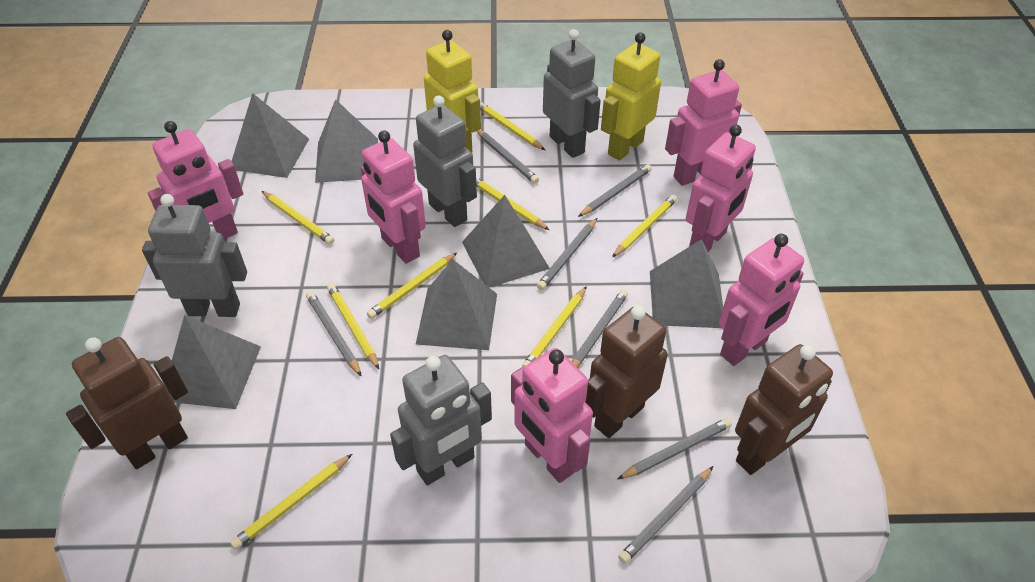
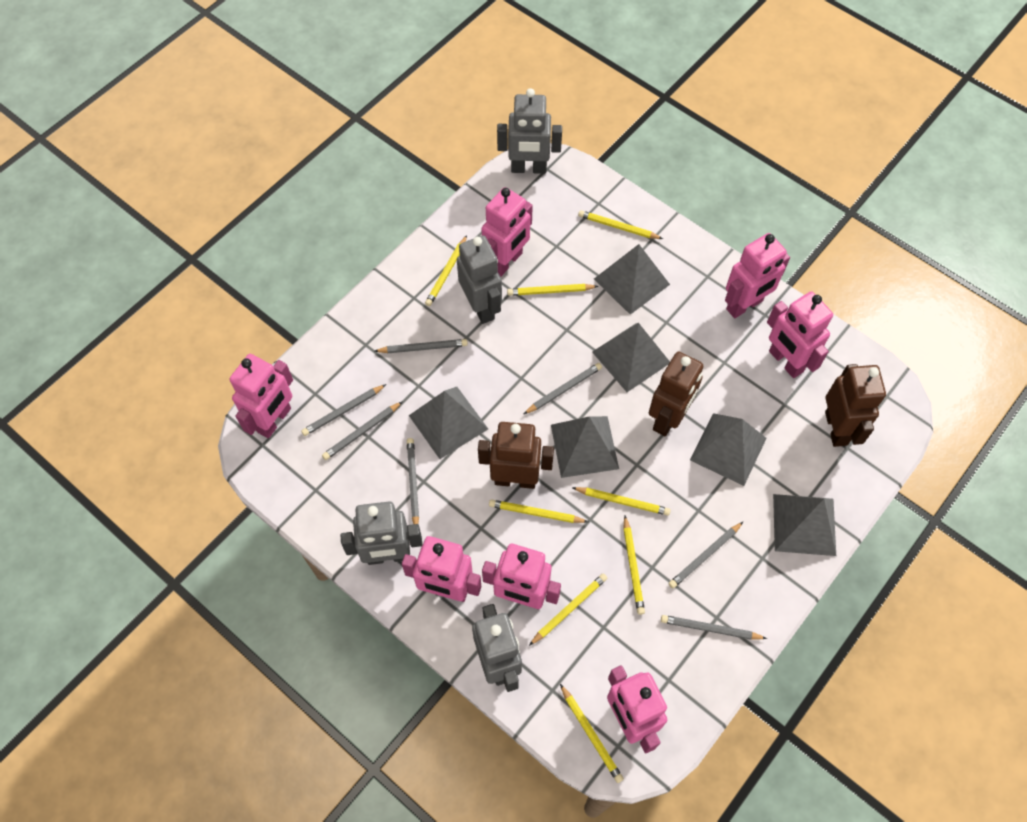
pink robot: [148,121,243,239] [361,130,426,264] [511,348,593,483] [665,59,742,186] [686,125,756,251] [719,234,804,366] = 6 -> [229,354,293,438] [402,536,481,602] [481,187,533,277] [482,544,561,610] [607,665,667,753] [725,233,790,318] [767,291,833,378] = 7
yellow robot: [424,30,481,152] [601,32,661,161] = 2 -> none = 0

